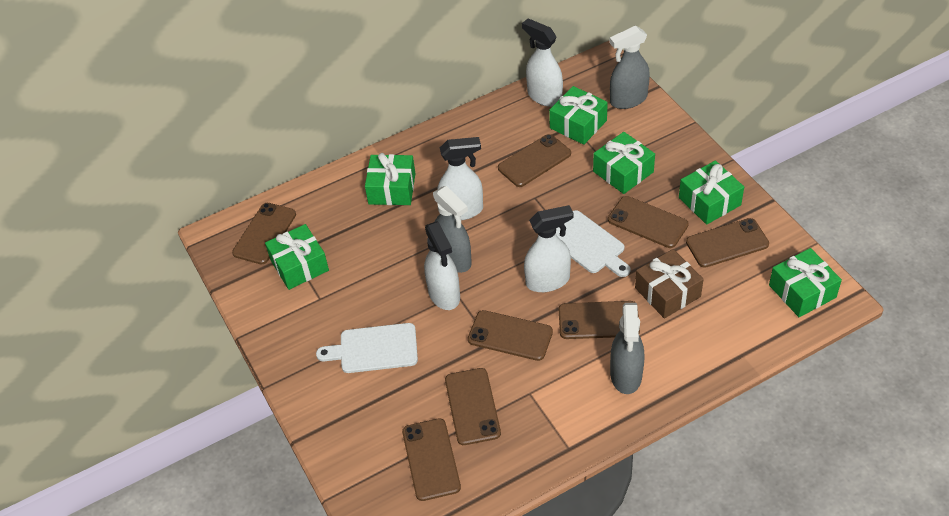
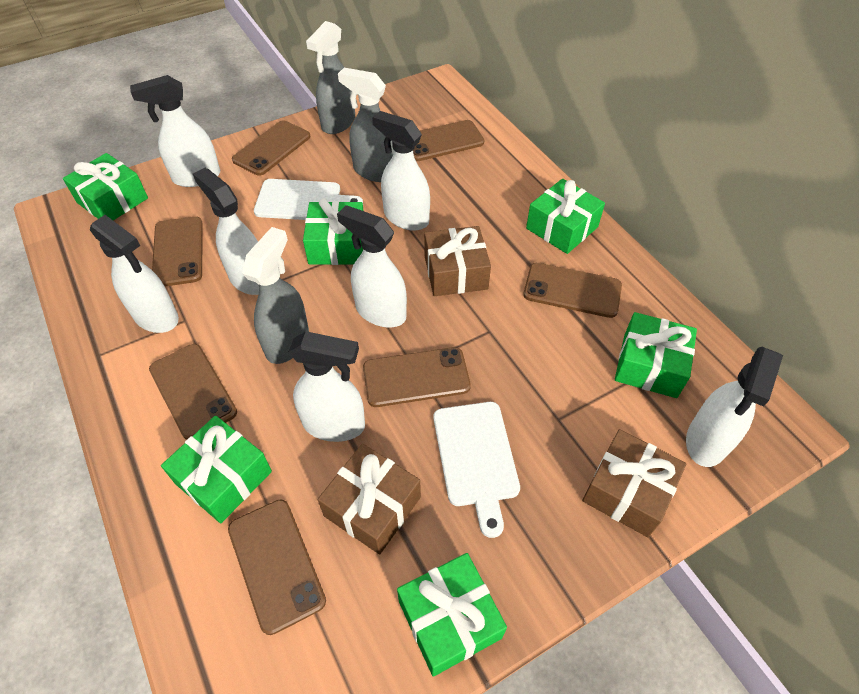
brown gift: [635,249,704,318] = 1 -> [318,444,421,555] [424,226,491,296] [582,429,686,537] = 3
brown phone: [232,203,296,264] [402,418,461,501] [445,368,501,445] [468,310,553,361] [498,134,571,187] [559,301,640,339] [608,196,689,248] [686,218,769,268] = 8 -> [149,344,237,440] [152,216,203,287] [228,500,326,635] [232,120,310,176] [363,347,471,407] [413,120,484,161] [523,263,622,318] = 7
white spray bottle: [424,222,460,310] [438,137,483,220] [522,19,563,107] [524,205,573,292] = 4 -> [90,215,179,333] [130,75,220,187] [193,168,259,295] [289,331,365,442] [337,205,407,327] [372,111,430,231] [686,347,783,467] = 7

